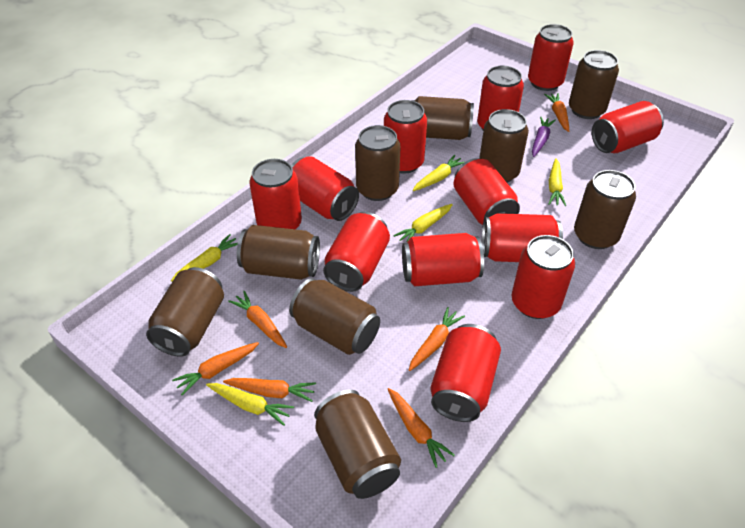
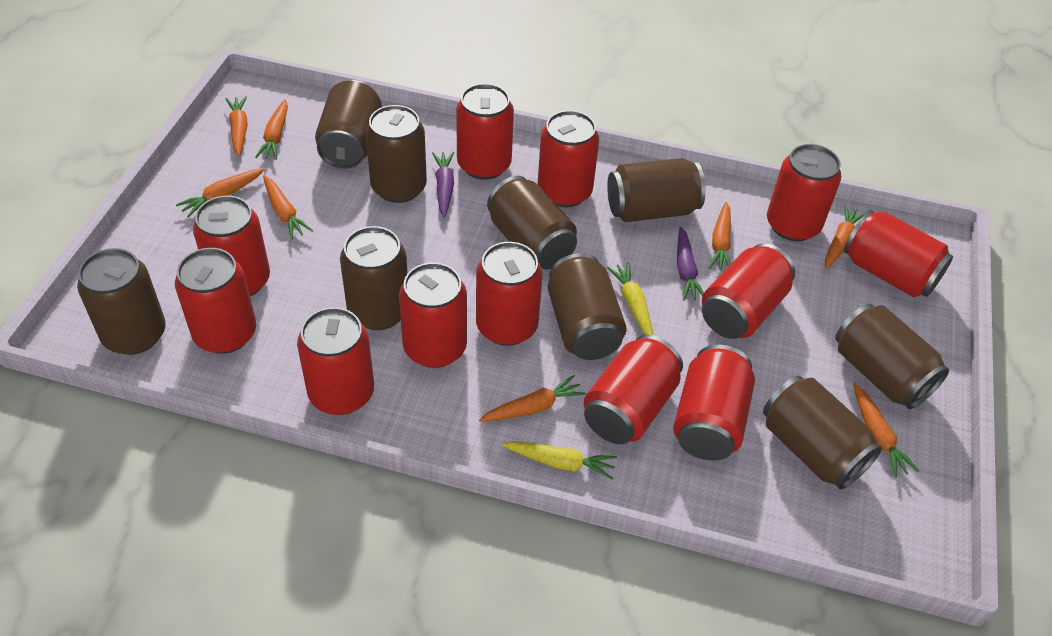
orange carrot: [172,342,259,395] [223,378,316,402] [228,291,287,348] [388,388,455,468] [409,307,465,371] [544,93,569,132] = 6 -> [176,168,265,218] [226,96,248,156] [255,99,288,160] [263,175,313,239] [479,375,586,422] [709,202,731,270] [825,205,866,269] [853,383,919,478] = 8
purple carrot: [532,117,556,157] = 1 -> [432,152,454,217] [677,227,704,301] = 2
yellow carrot: [171,234,238,282] [206,383,294,426] [393,204,453,242] [413,155,464,191] [548,158,566,206] = 5 -> [502,441,617,479] [607,262,653,335] = 2

